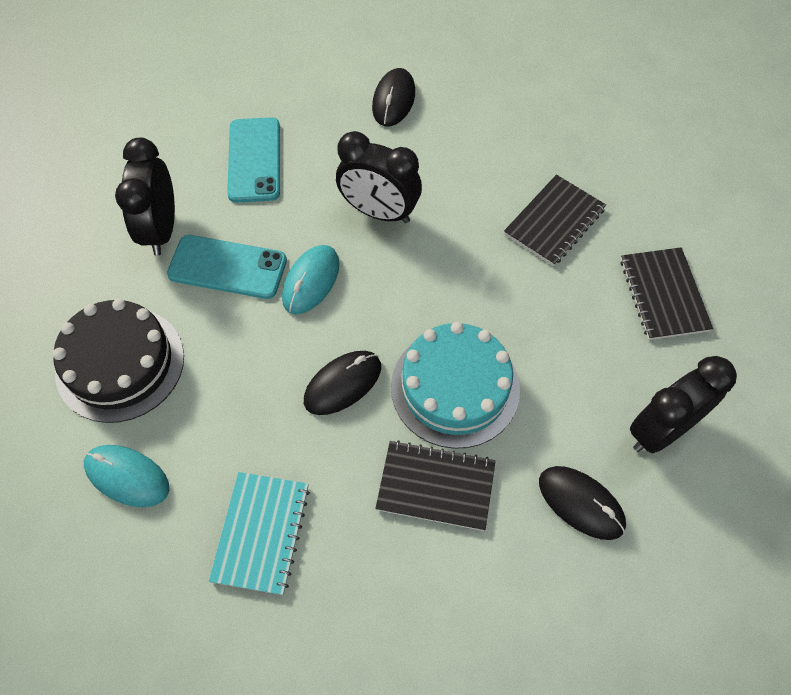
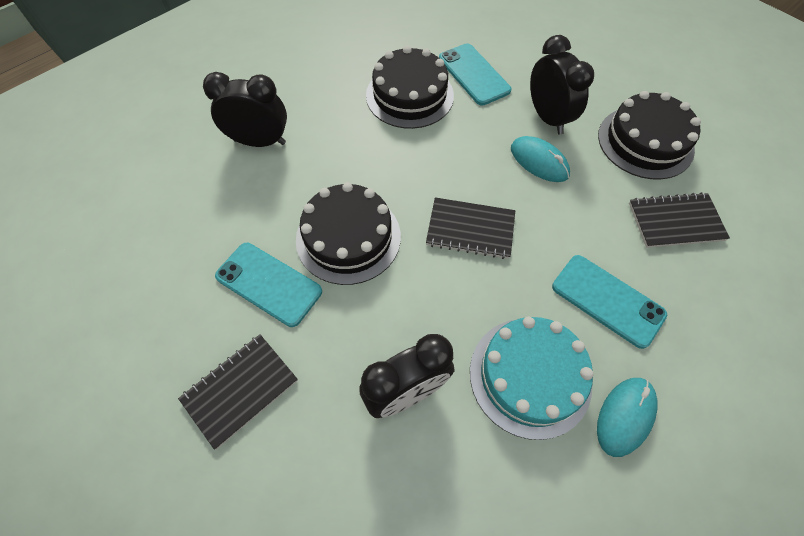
black cake: [52,299,184,423] = 1 -> [296,182,401,285] [366,46,454,129] [598,91,701,180] = 3
black mouse: [304,351,381,415] [372,68,415,126] [539,466,626,540] = 3 -> none = 0
turquoise notebook: [209,472,310,595] = 1 -> none = 0
turquoise phone: [167,235,287,299] [227,117,280,203] = 2 -> [215,243,322,327] [439,43,511,105] [552,255,667,349] = 3

